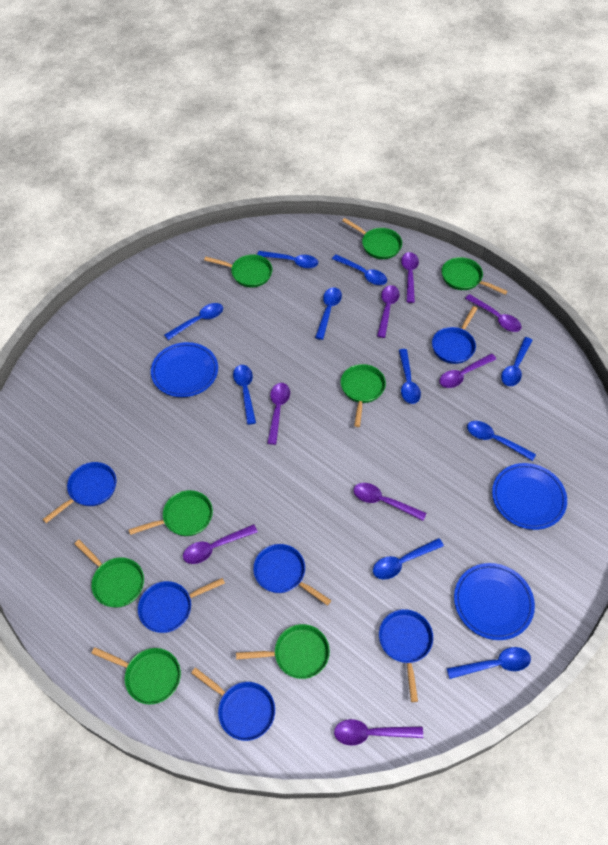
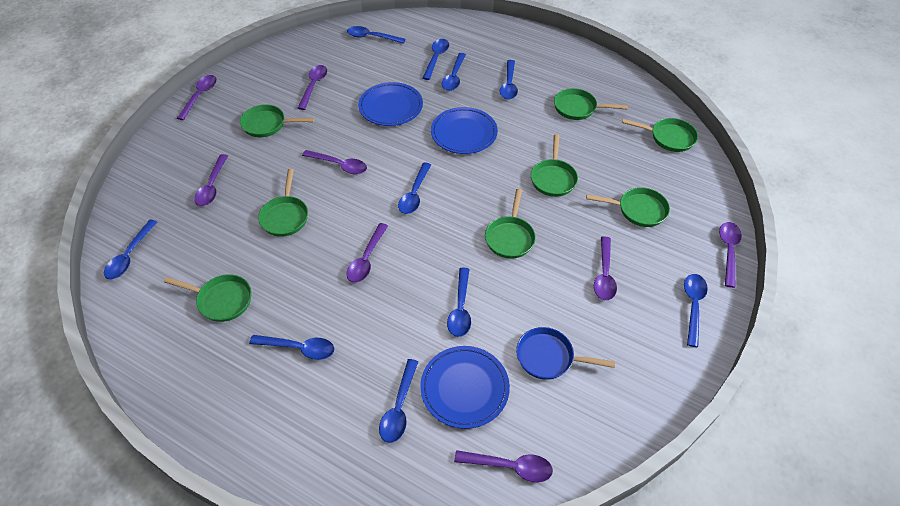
blue pan: [42,462,117,523] [138,578,225,633] [191,667,275,741] [253,544,331,606] [379,609,433,702] [432,306,478,364] = 6 -> [516,327,615,380] = 1

